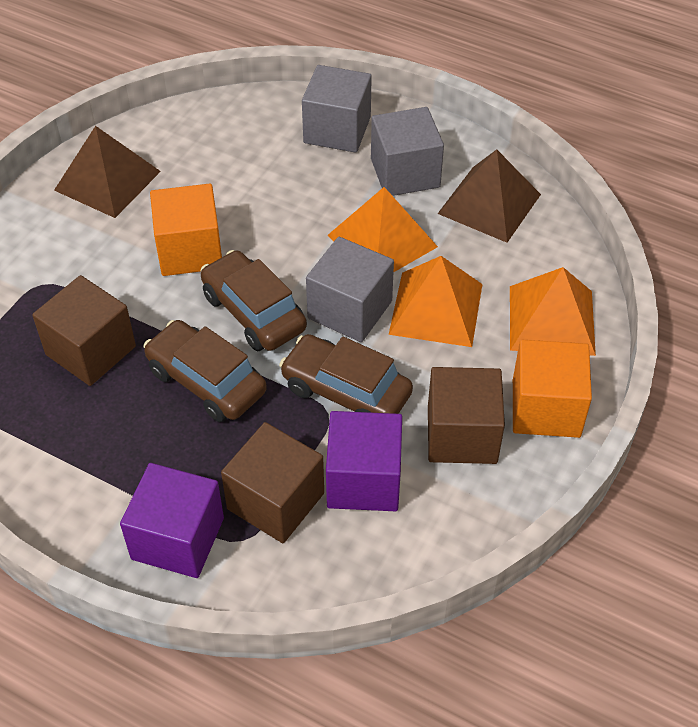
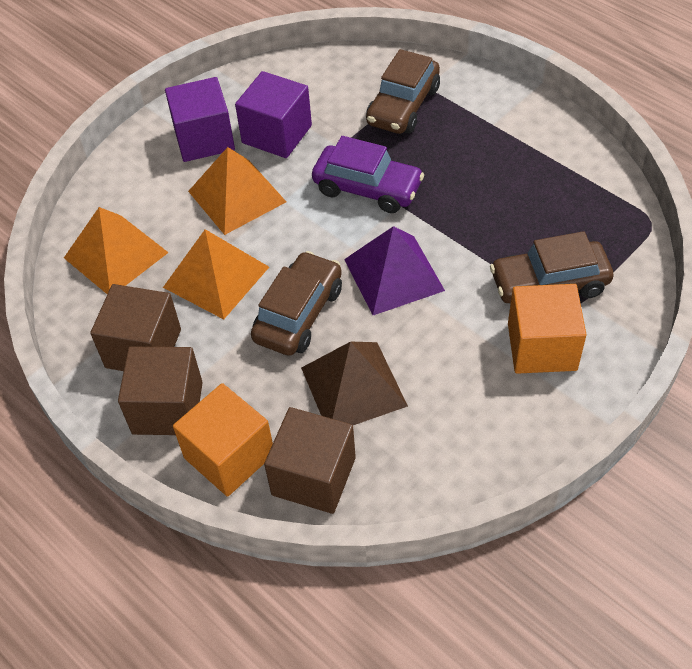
brown pyramid: [54,126,161,218] [438,149,541,243] = 2 -> [301,342,408,425] = 1
grey cube: [302,65,372,153] [306,237,394,342] [371,107,444,196] = 3 -> none = 0
purple car: none = 0 -> [312,136,424,213] = 1
purple pyramid: none = 0 -> [344,226,445,315] = 1

